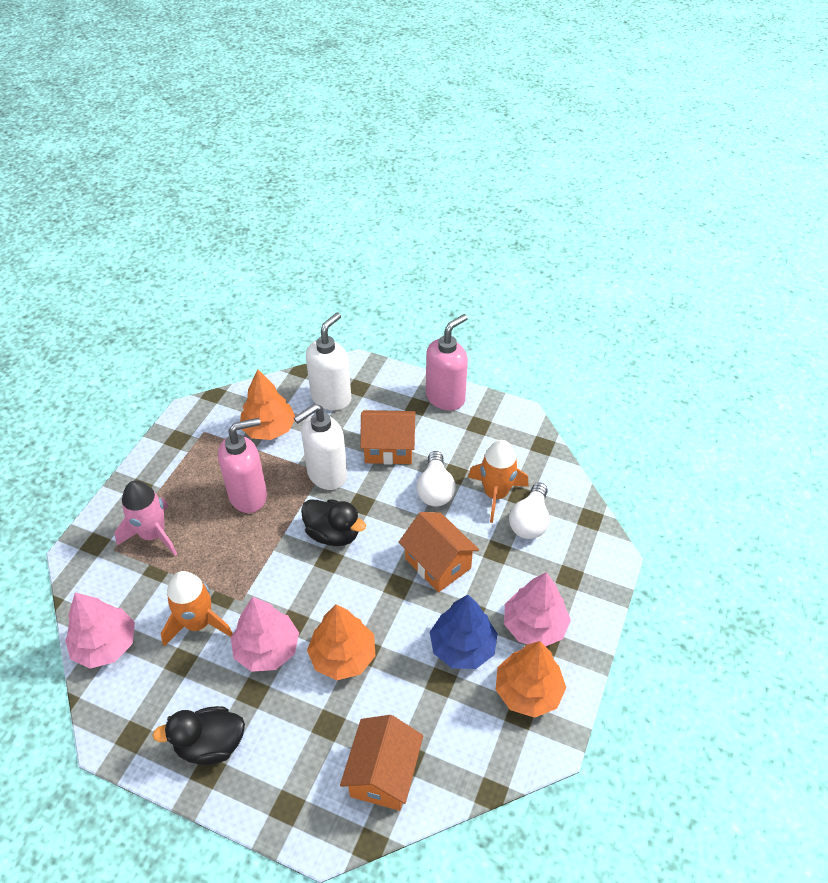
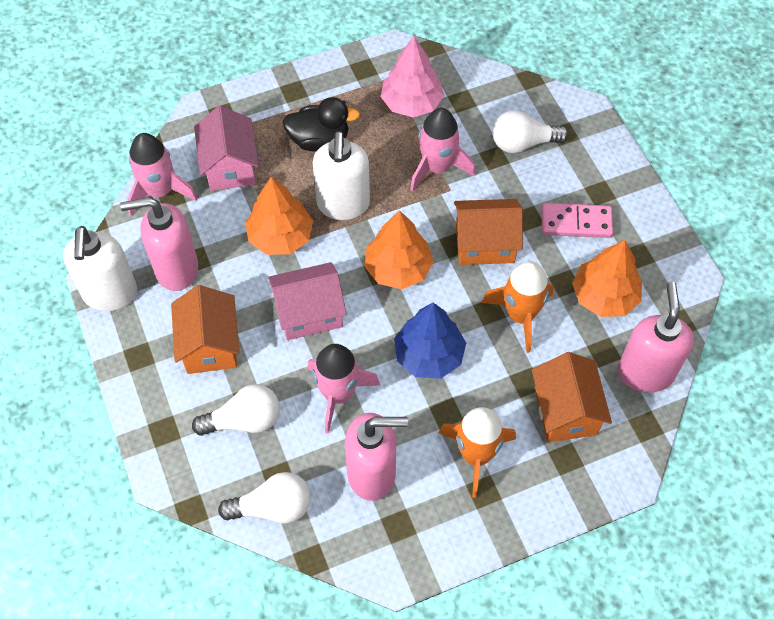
black duck: [152,706,245,765] [301,499,366,546] = 2 -> [283,97,360,151] = 1
pink domino: none = 0 -> [542,203,613,238] = 1
pink house: none = 0 -> [194,106,259,191] [268,262,347,340] = 2
pink rocket: [114,481,177,556] = 1 -> [127,133,197,216] [308,344,380,434] [410,108,475,192] = 3
pink soap dispenser: [218,418,267,513] [426,314,468,411] = 2 -> [120,197,198,291] [345,413,408,501] [618,282,694,393] = 3
pink tree: [65,593,135,669] [231,597,299,672] [504,572,571,646] = 3 -> [381,37,444,117] = 1
white light bulb: [417,451,456,507] [509,482,549,539] = 2 -> [192,384,280,436] [218,472,311,524] [492,110,568,153] = 3

